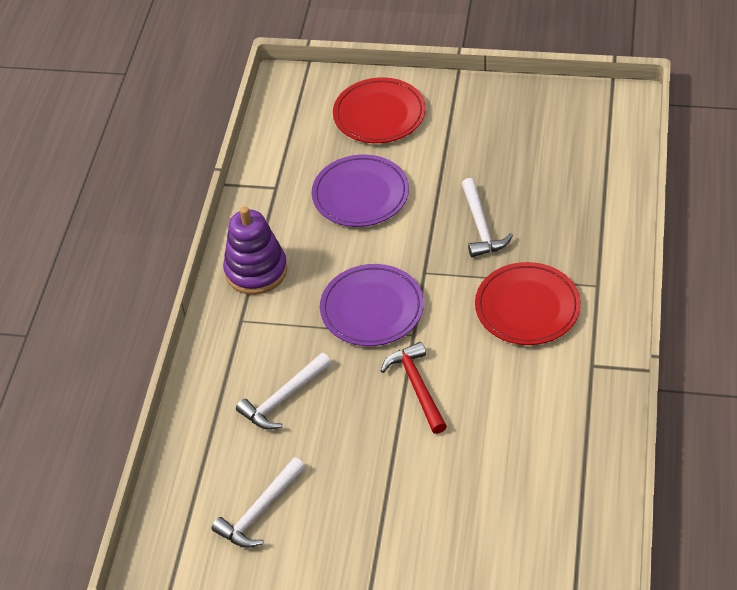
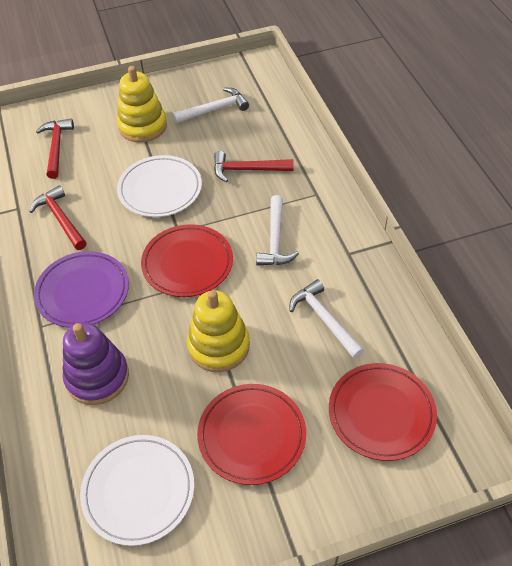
purple plate: [312,154,409,227] [320,264,424,346] = 2 -> [34,251,129,328] = 1
red hammer: [381,342,447,434] = 1 -> [29,185,87,250] [36,119,74,179] [214,151,294,182] = 3
red plate: [333,77,426,143] [475,262,581,345] = 2 -> [141,224,233,297] [197,384,306,485] [329,363,437,461] = 3
white plate: none = 0 -> [80,435,194,546] [117,155,202,217] = 2
yellow stacking toy: none = 0 -> [117,66,167,142] [187,290,250,372] = 2

